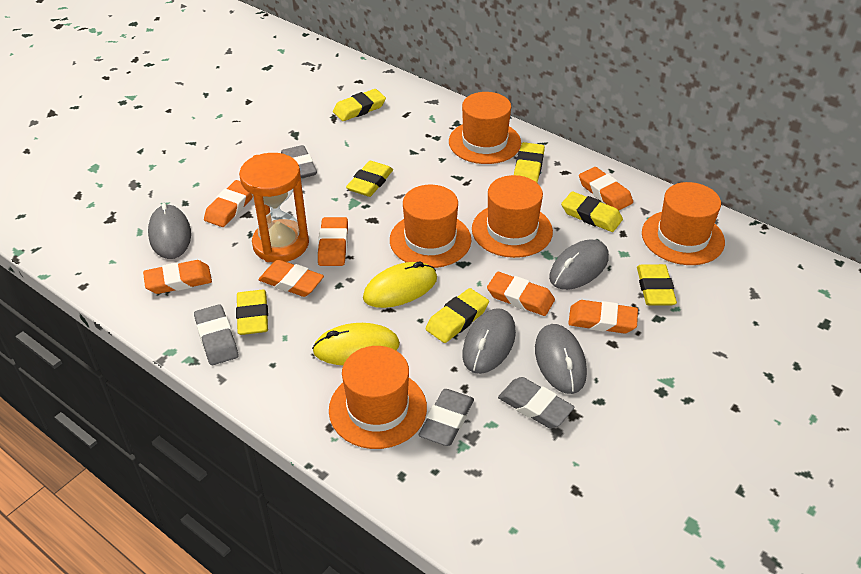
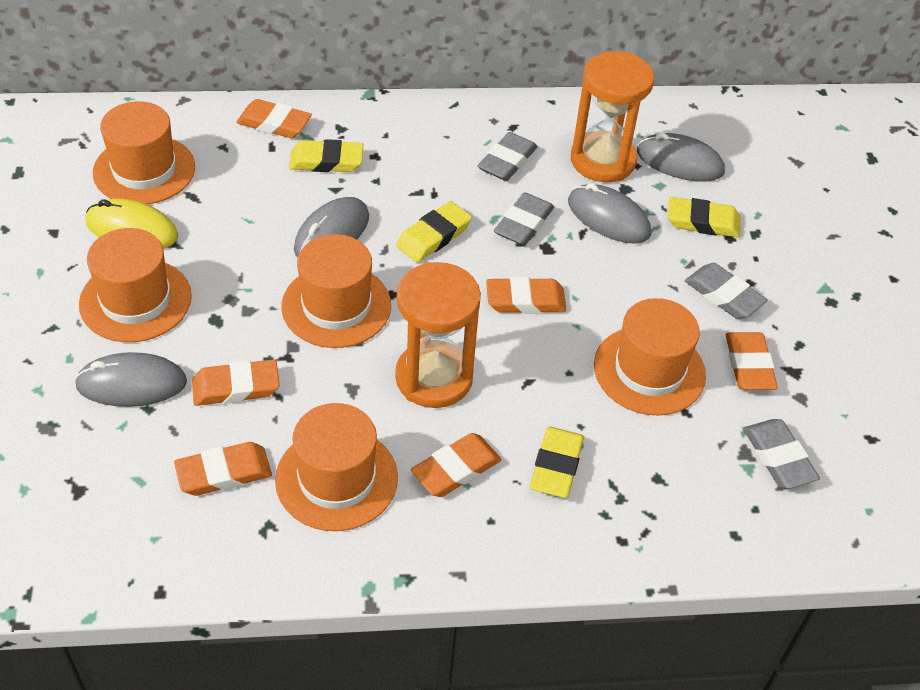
orange eraser: [143,260,212,294] [204,180,253,227] [258,259,324,297] [318,217,348,266] [487,272,555,316] [568,300,638,334] [579,167,633,210] = 7 -> [174,442,272,496] [192,359,280,406] [236,99,312,138] [411,433,502,497] [486,277,567,314] [726,332,778,390] = 6
orange hourglass: [239,153,309,262] = 1 -> [395,262,481,408] [571,51,654,182] = 2
yellow eraser: [236,290,268,335] [333,89,386,121] [346,161,393,197] [426,288,489,343] [514,142,545,183] [561,191,623,232] [637,264,677,306] = 7 -> [289,139,364,172] [396,201,472,262] [530,427,584,498] [668,197,741,238] = 4
yellow mouse: [312,323,400,365] [363,262,437,308] = 2 -> [86,199,178,249] = 1

